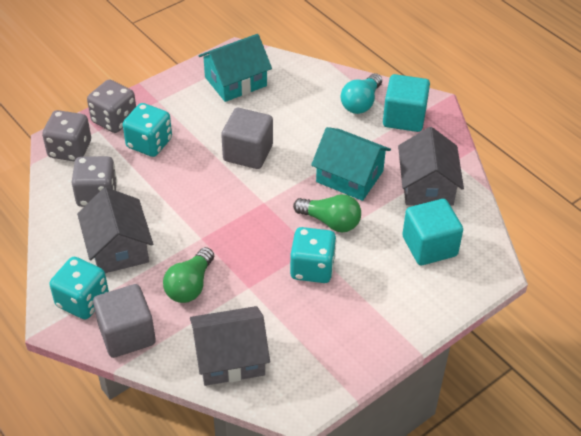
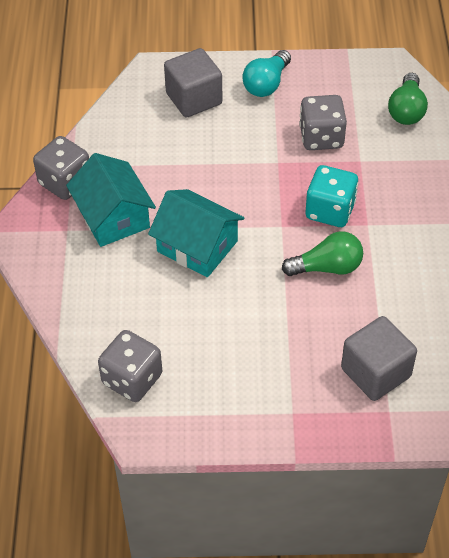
grey house: [77,187,153,273] [190,306,270,386] [398,127,464,206] = 3 -> none = 0
turquoise cube: [383,74,430,132] [403,199,463,265] = 2 -> none = 0
turquoise dice: [49,257,109,319] [123,103,172,157] [290,227,336,283] = 3 -> [306,165,358,227] = 1

